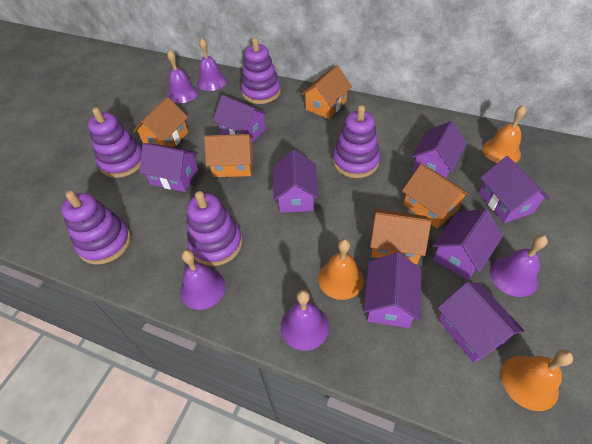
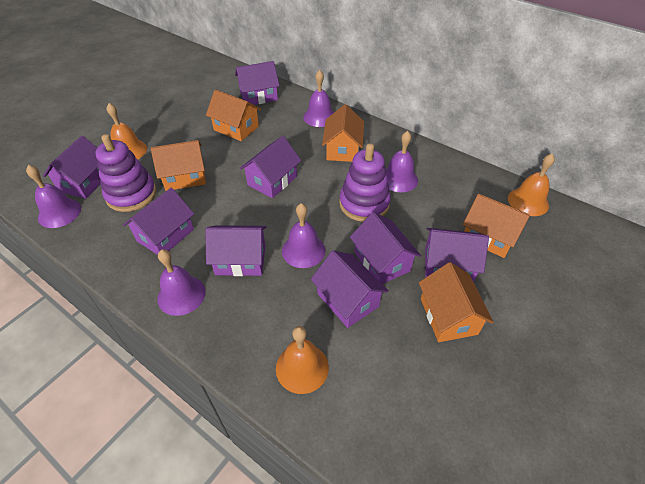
purple stacking toy: [61,191,131,265] [88,107,142,178] [187,191,242,266] [241,37,281,104] [333,105,380,178] = 5 -> [96,134,156,212] [339,144,391,222] = 2

